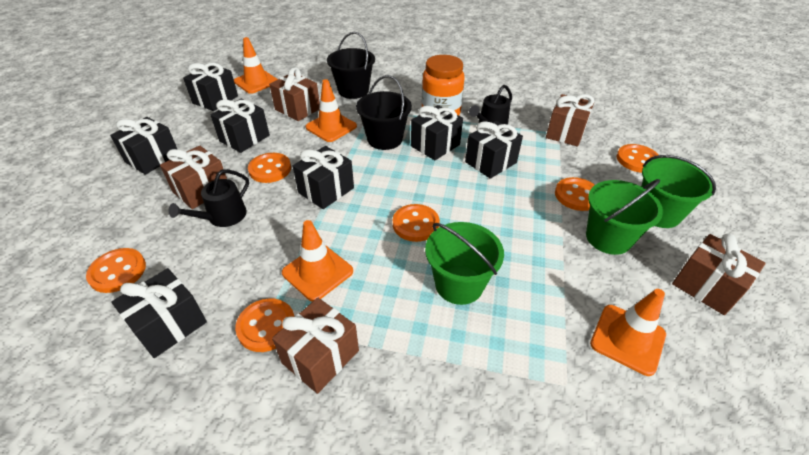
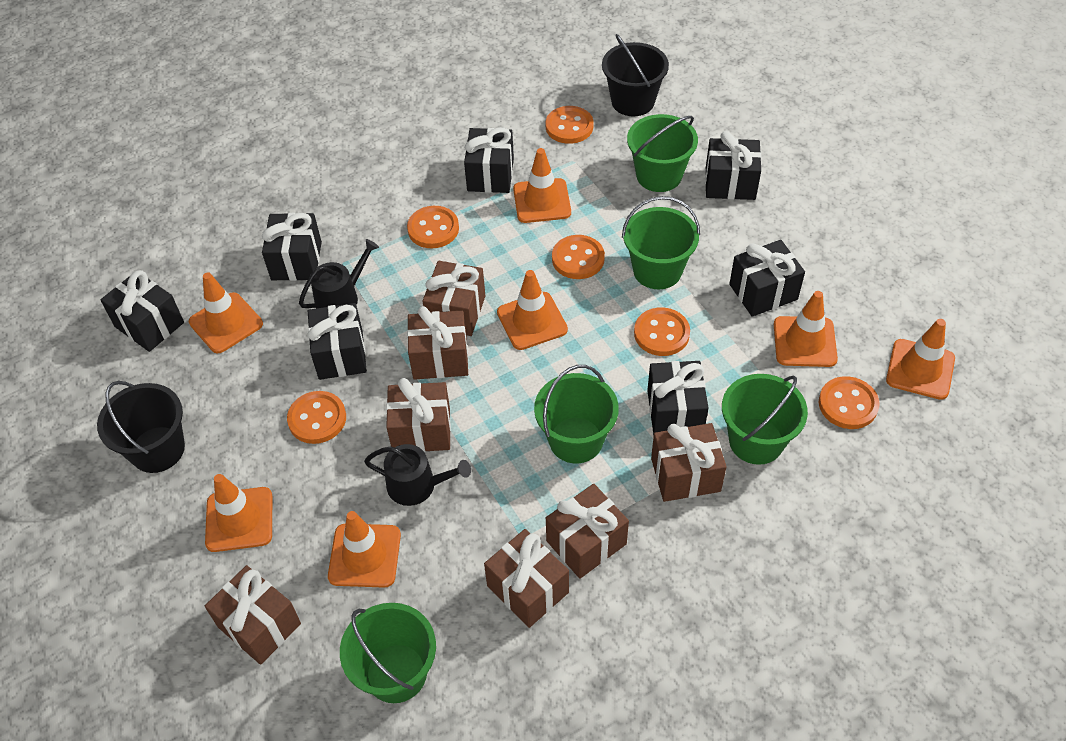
brown gift: [160,146,227,209] [269,67,320,121] [272,298,359,394] [546,94,594,146] [672,234,766,315] = 5 -> [205,565,301,665] [386,378,451,452] [407,306,468,380] [423,261,485,336] [484,529,569,628] [546,484,629,579] [651,423,727,502] = 7
green bucket: [425,222,504,305] [586,179,663,255] [641,155,716,228] = 3 -> [340,603,436,703] [534,365,619,463] [622,196,700,289] [627,114,698,192] [722,374,808,465] = 5
orange jar: [422,55,464,116] = 1 -> none = 0
orange traffic cone: [234,37,278,94] [282,220,353,302] [306,79,357,142] [590,289,666,376] = 4 -> [189,272,263,354] [205,474,272,552] [328,511,401,588] [497,270,568,350] [513,148,571,223] [774,291,838,367] [886,319,955,400] = 7

